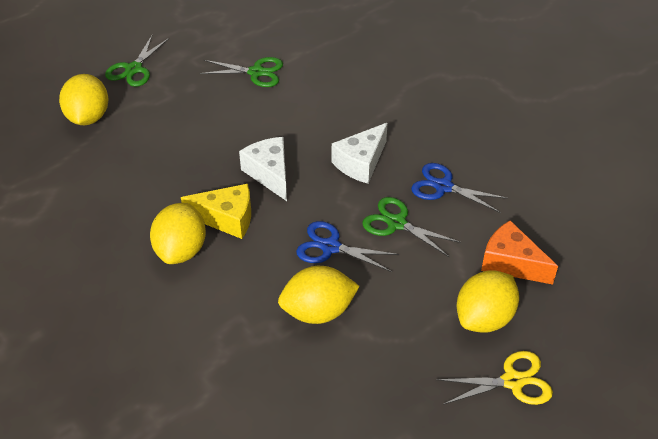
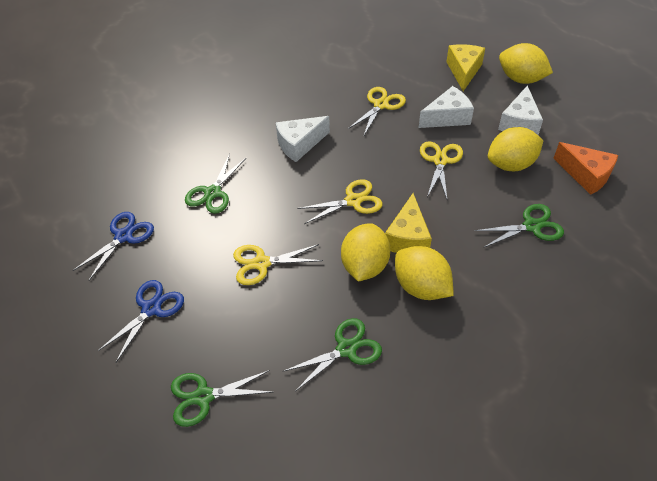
green scissors: [105,35,169,87] [199,57,283,87] [362,197,461,257] = 3 -> [171,370,272,427] [185,154,247,214] [284,318,382,391] [474,204,564,248] = 4
white cheese: [239,137,287,201] [332,123,388,184] = 2 -> [276,116,330,162] [419,86,474,128] [498,85,543,135] = 3
yellow cheese: [181,184,251,239] = 1 -> [385,193,432,253] [446,44,485,91] = 2
yellow scissors: [436,351,553,405] = 1 -> [233,244,323,285] [297,179,383,224] [348,87,406,135] [420,141,463,199] = 4

